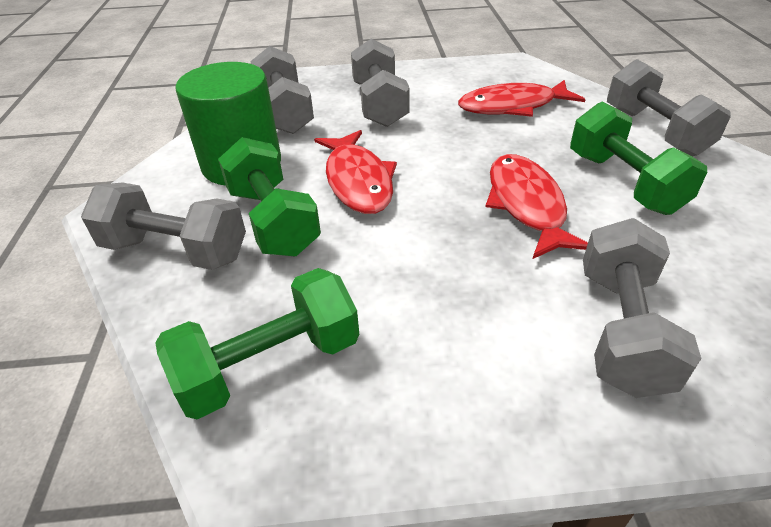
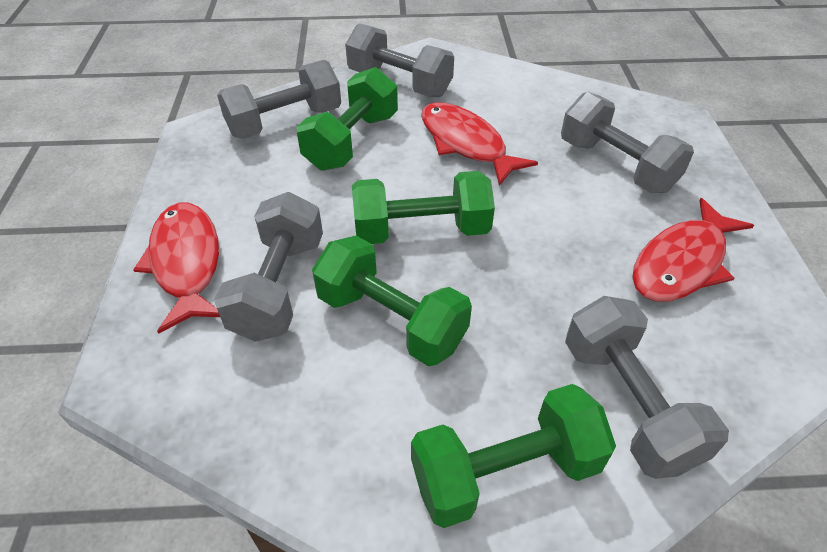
green cylinder: [175,62,281,186] = 1 -> none = 0
green dumbbell: [155,268,359,419] [218,137,321,256] [570,101,707,215] = 3 -> [296,67,398,171] [312,236,472,366] [352,171,495,244] [411,384,616,528] = 4

